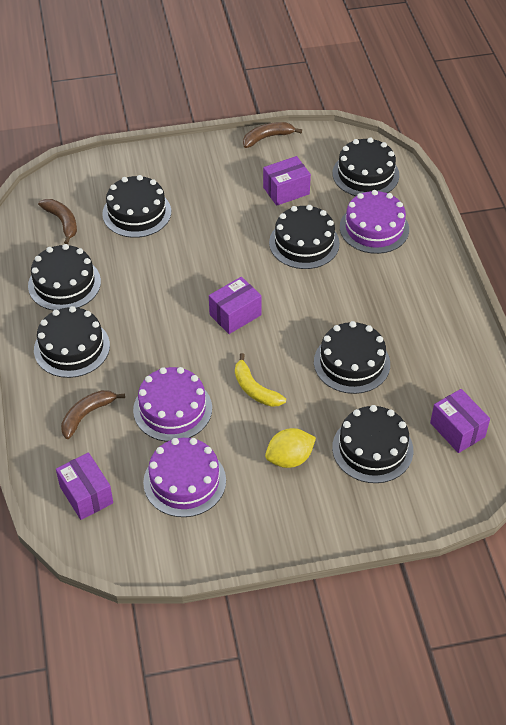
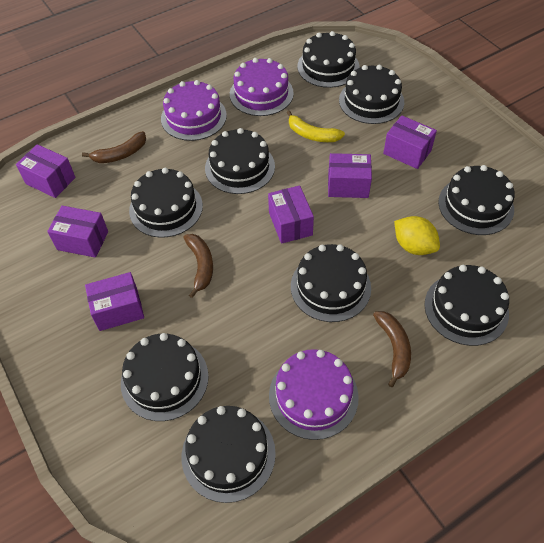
black cake: [28,244,101,311] [34,306,110,378] [102,175,171,238] [269,205,340,269] [314,321,390,394] [332,405,413,483] [333,138,399,196] = 7 -> [121,333,209,421] [129,168,203,238] [182,406,276,503] [205,128,275,194] [291,244,371,322] [297,31,359,88] [339,65,404,124] [424,265,509,346] [438,165,515,235] = 9
purple box: [56,453,113,520] [209,277,262,334] [263,156,311,206] [430,389,490,453] = 4 -> [16,144,76,198] [47,206,108,258] [85,272,144,331] [268,185,314,244] [328,153,372,198] [383,116,437,169] = 6

